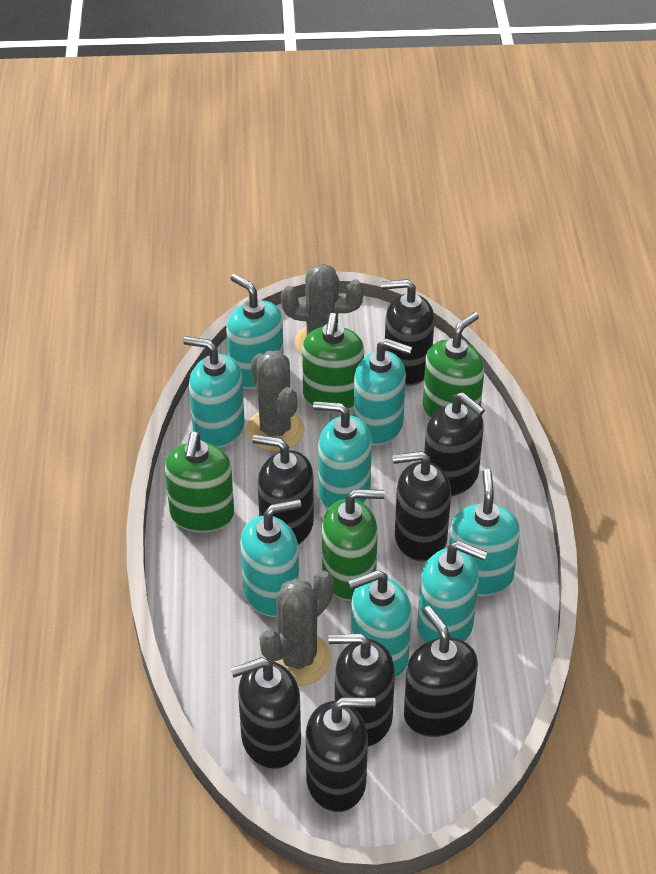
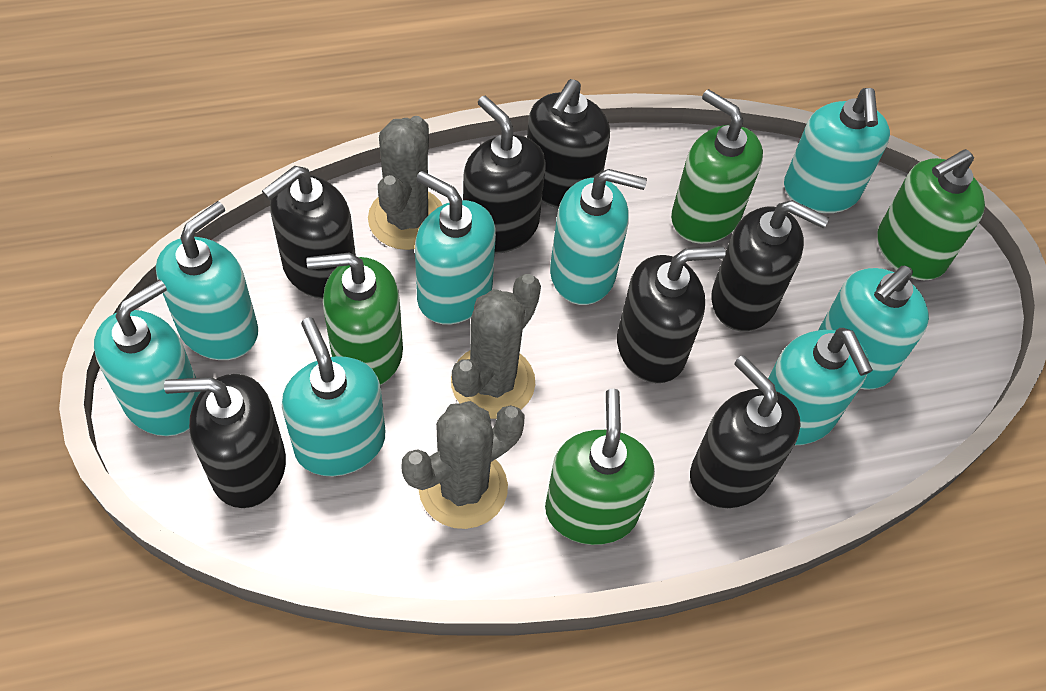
black soap dispenser: [230,657,301,769] [252,434,314,545] [306,697,376,812] [328,633,395,747] [381,279,434,386] [392,451,451,562] [404,606,478,737] [424,392,485,497] = 8 -> [164,374,286,508] [262,166,356,299] [463,96,546,254] [527,79,610,208] [617,246,726,383] [690,355,801,508] [711,200,829,331] = 7

